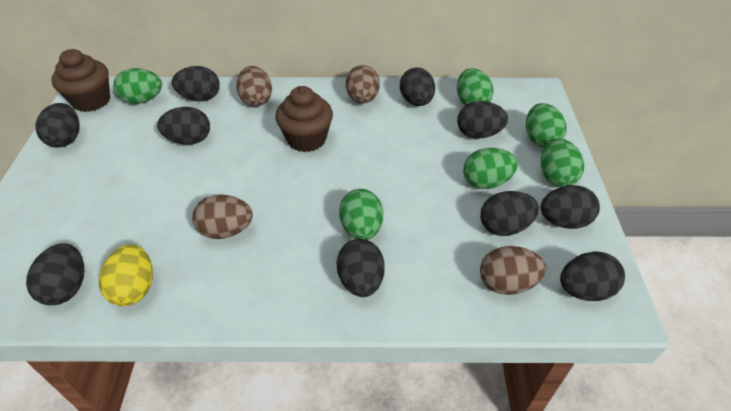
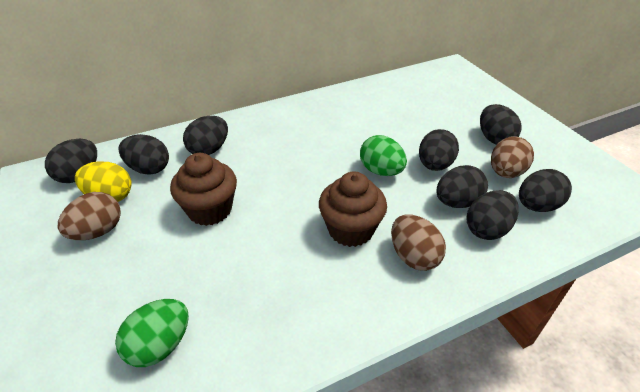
black egg: [26,243,85,305] [35,103,80,148] [157,107,210,145] [172,66,220,101] [337,239,385,297] [400,68,435,106] [457,101,508,138] [480,191,539,236] [540,185,600,229] [560,251,625,301] = 10 -> [45,139,97,183] [119,134,169,175] [183,116,228,155] [419,129,459,171] [436,165,488,208] [466,190,519,240] [480,104,522,145] [519,169,572,212] = 8
brown egg: [192,195,253,239] [236,66,272,107] [346,65,380,104] [480,246,546,295] = 4 -> [58,192,121,240] [391,214,446,271] [491,136,534,178] = 3
green egg: [114,68,162,104] [339,189,383,240] [457,68,493,106] [463,148,518,189] [526,103,567,148] [541,138,584,187] = 6 -> [115,299,189,367] [360,135,407,176] = 2

